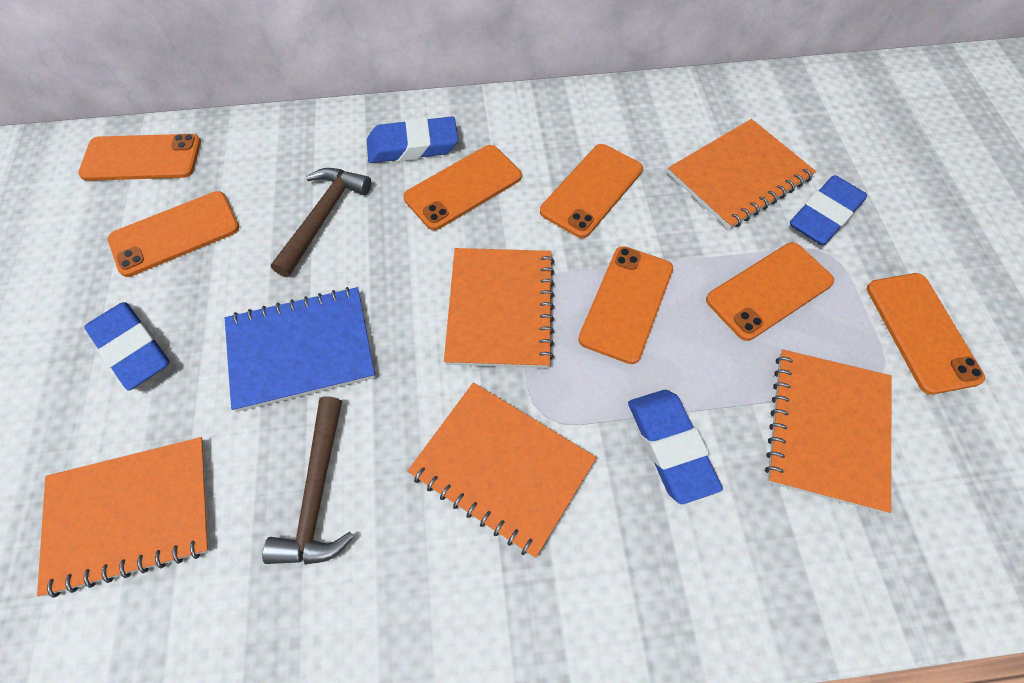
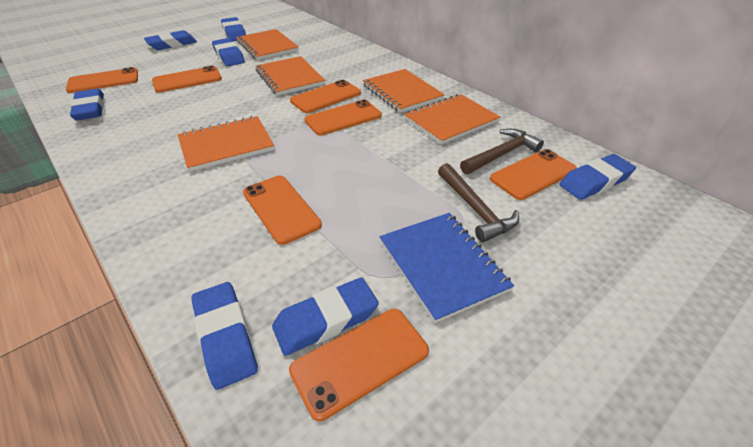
blue eraser: [85,302,170,391] [367,117,458,163] [628,390,723,504] [790,175,867,246] = 4 -> [70,89,104,121] [144,30,197,50] [191,282,258,390] [212,38,245,66] [221,17,246,41] [272,277,379,356] [559,154,636,200] = 7

